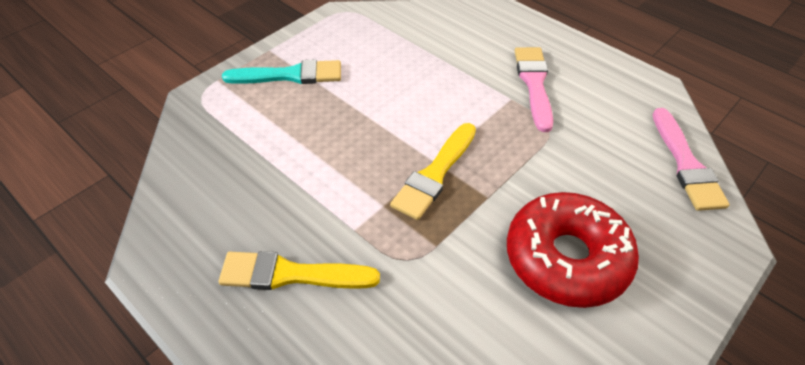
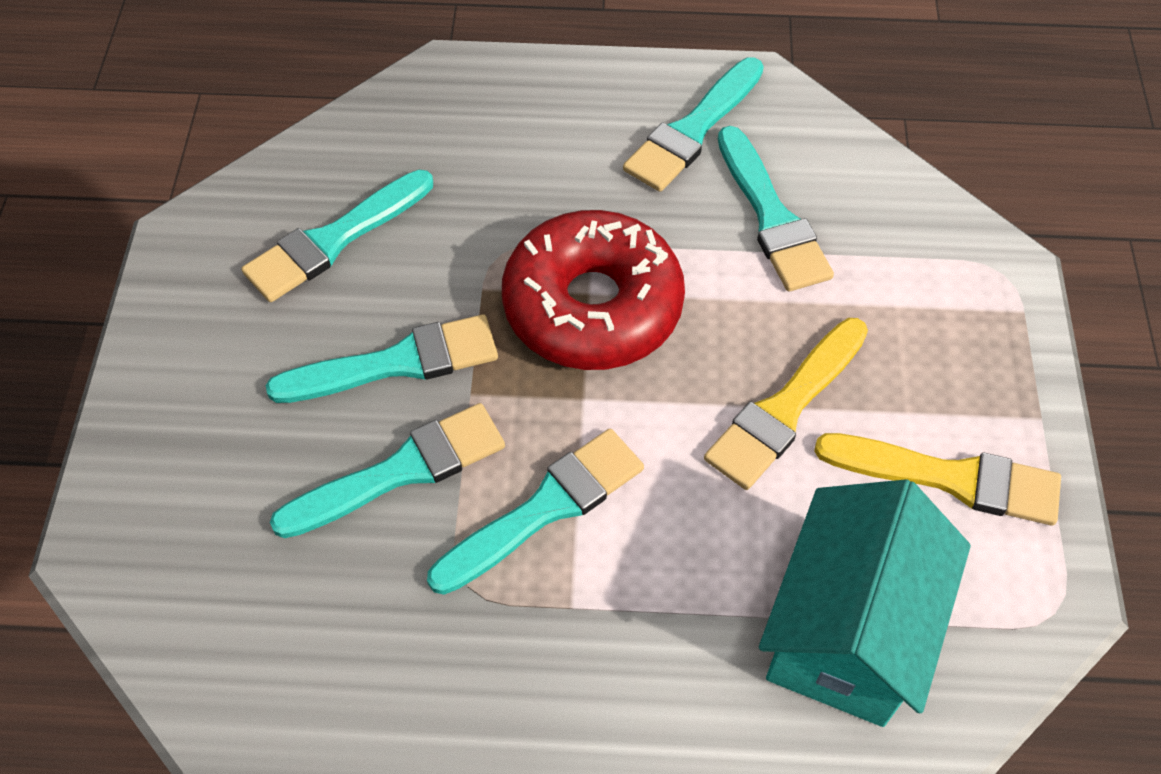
pink brush: [515,47,553,132] [653,108,730,211] = 2 -> none = 0
turquoise brush: [222,59,341,84] = 1 -> [242,170,433,302] [266,315,498,403] [270,403,505,538] [427,429,644,595] [623,57,764,192] [718,126,834,292] = 6
turquoise house: none = 0 -> [759,479,971,727] = 1

